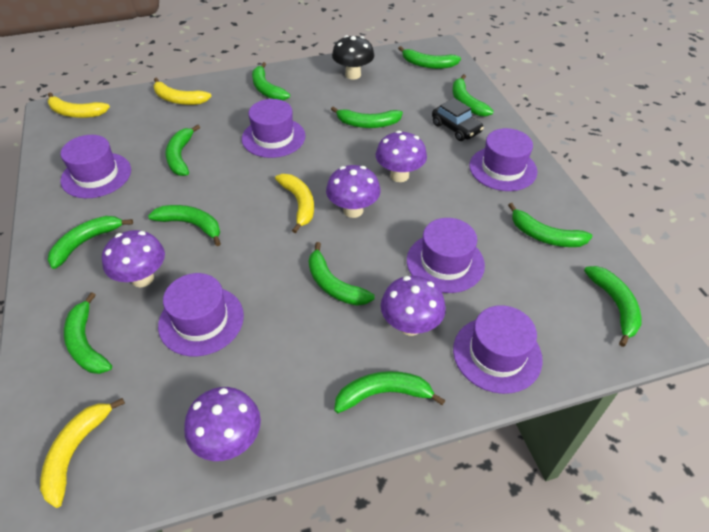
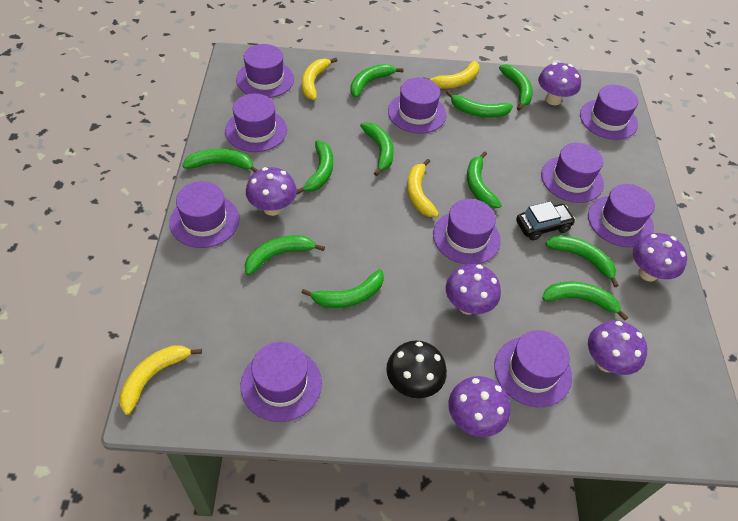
green banana: [48,216,133,269] [64,292,112,374] [148,205,221,246] [166,125,200,176] [252,62,290,100] [309,242,375,306] [331,106,403,128] [334,371,445,413] [398,46,461,69] [452,74,494,116] [508,203,593,247] [584,266,642,347] = 12 -> [182,149,258,172] [245,235,325,275] [296,140,333,195] [301,269,384,308] [350,64,404,98] [360,122,394,176] [446,90,513,117] [467,151,502,208] [499,64,533,110] [542,282,628,321] [545,235,619,287] = 11
purple hat: [60,135,131,198] [158,273,244,356] [242,99,306,158] [407,218,485,293] [453,305,543,394] [469,128,537,191] = 6 -> [169,181,240,248] [225,94,287,152] [236,44,294,98] [241,342,322,422] [388,78,446,134] [433,199,501,264] [494,330,572,407] [541,143,604,203] [580,85,638,140] [588,184,655,247] = 10
purple mushroom: [102,230,165,287] [184,387,261,461] [326,165,381,218] [376,131,427,182] [381,276,446,336] = 5 -> [246,167,297,216] [446,264,501,315] [448,376,510,437] [538,63,581,105] [588,320,647,375] [633,233,687,282] = 6

